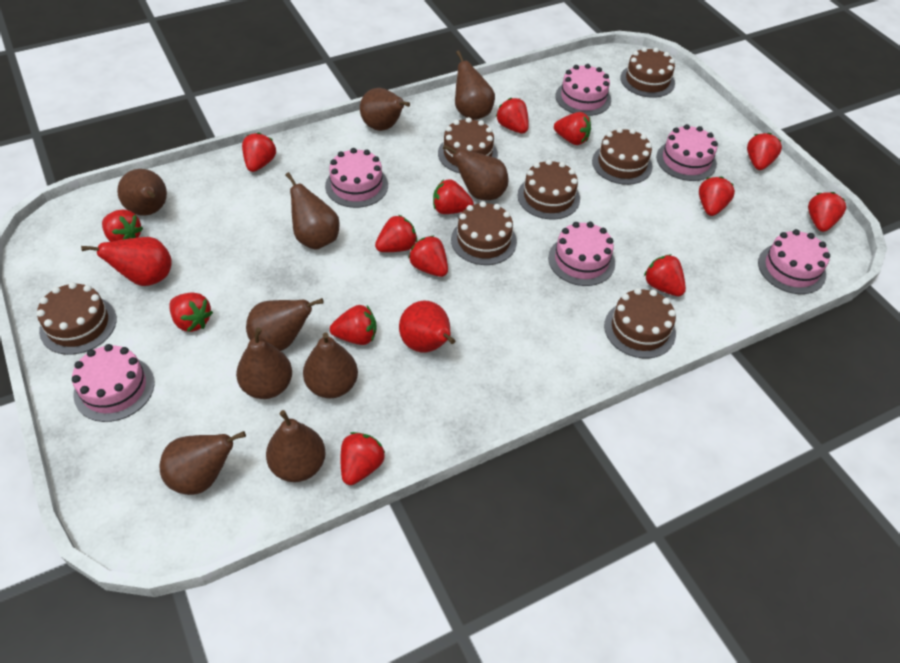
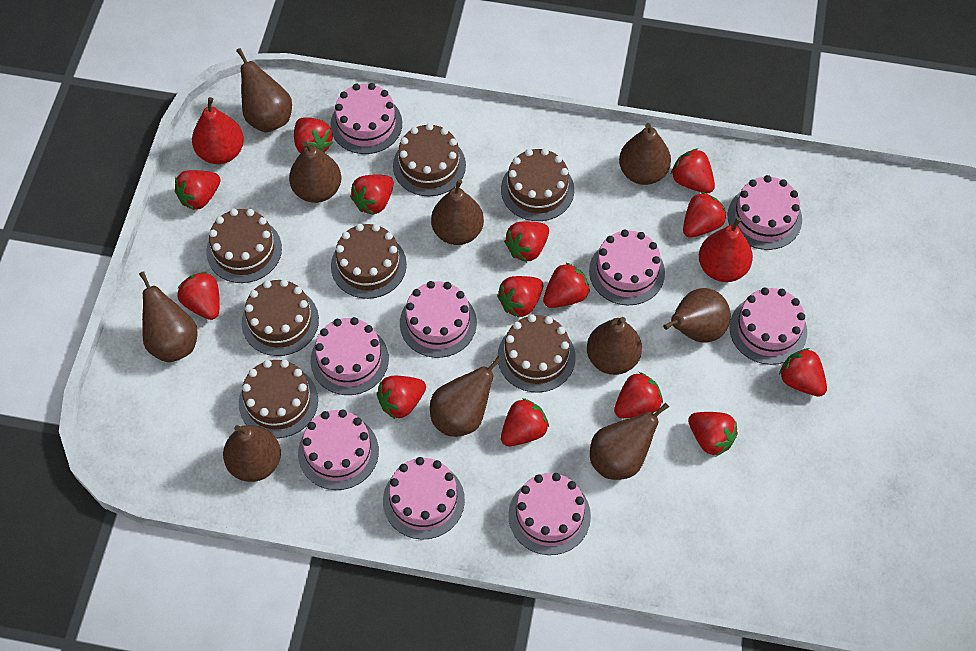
pink cake: [72,344,155,422] [325,148,388,208] [548,222,615,286] [556,64,611,116] [656,124,718,181] [758,229,830,294] = 6 -> [298,409,379,490] [311,317,389,395] [330,83,402,154] [383,457,465,539] [400,281,477,358] [508,473,591,555] [589,229,665,305] [728,175,802,250] [729,288,807,365] = 9

